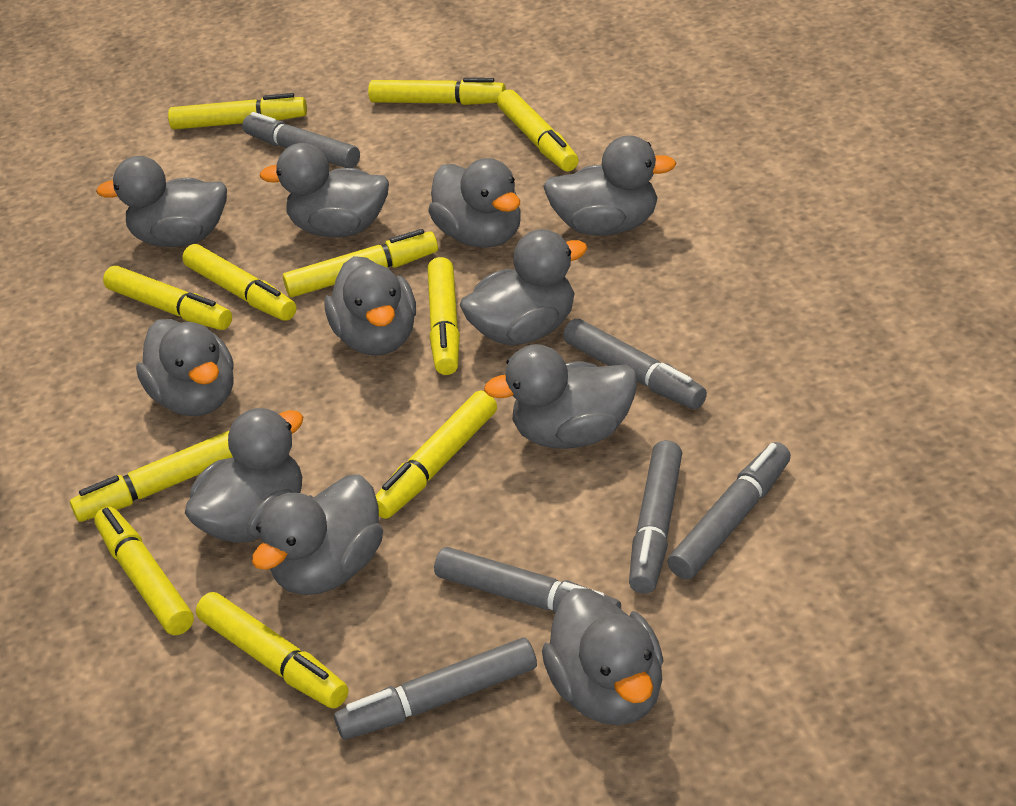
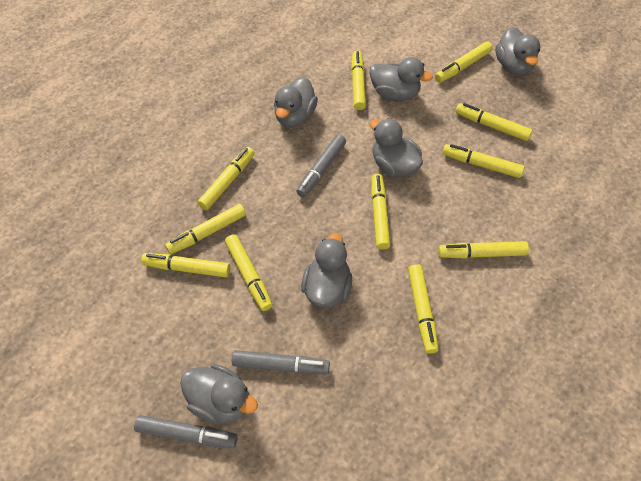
grey duck: [96,156,227,247] [136,319,234,416] [185,408,303,543] [252,475,383,595] [260,143,389,237] [324,256,416,356] [428,158,521,248] [460,229,588,346] [484,344,637,449] [542,588,664,725] [543,136,676,236] = 11 -> [180,364,258,423] [274,77,318,127] [301,233,352,308] [369,57,433,101] [370,119,423,177] [495,27,540,75] = 6
grey marker: [242,112,360,168] [334,637,537,739] [434,547,621,614] [563,319,707,409] [629,440,682,594] [668,442,791,580] = 6 -> [134,415,238,448] [232,350,330,374] [296,134,346,197] = 3

